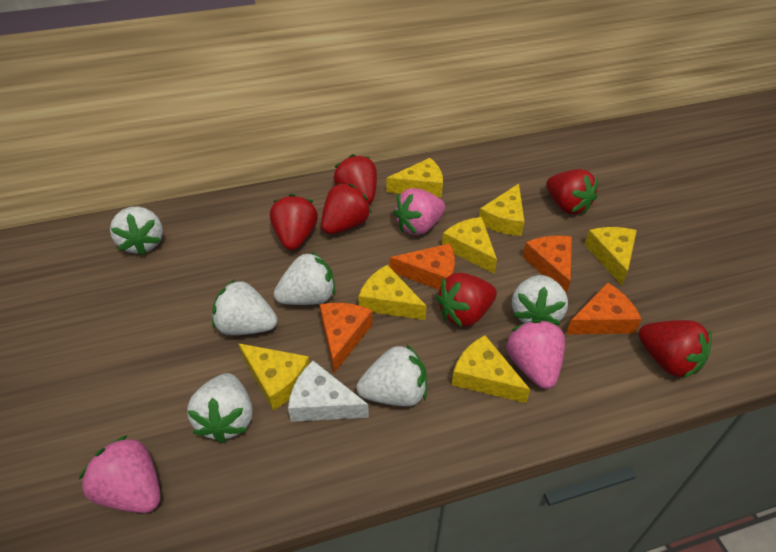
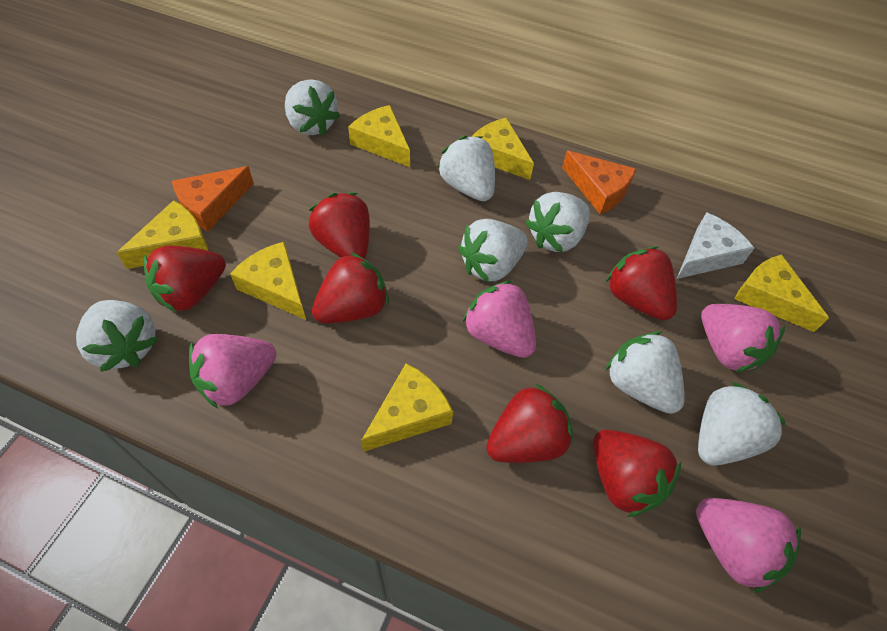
orange cheese: [320,303,373,373] [390,244,455,290] [523,236,572,294] [566,283,642,334] = 4 -> [172,166,254,232] [562,151,636,214] = 2
pink strawberry: [79,435,161,513] [393,188,445,236] [506,320,565,389] = 3 -> [189,334,276,409] [462,280,536,358] [696,498,801,593] [701,304,785,372] = 4
white strawberry: [110,206,163,256] [187,373,253,443] [212,280,278,335] [274,251,335,305] [357,345,427,406] [512,275,568,325] = 6 -> [76,300,159,372] [285,79,340,136] [438,136,495,201] [458,219,528,283] [525,192,590,253] [605,331,685,414] [698,382,787,466] = 7
yellow cheese: [238,343,310,410] [358,265,427,320] [387,158,443,197] [442,217,497,274] [452,335,530,403] [479,184,525,236] [584,227,637,285] = 7 -> [117,200,209,269] [230,242,306,320] [348,105,410,167] [361,363,453,452] [472,118,534,180] [735,254,829,332] = 6

